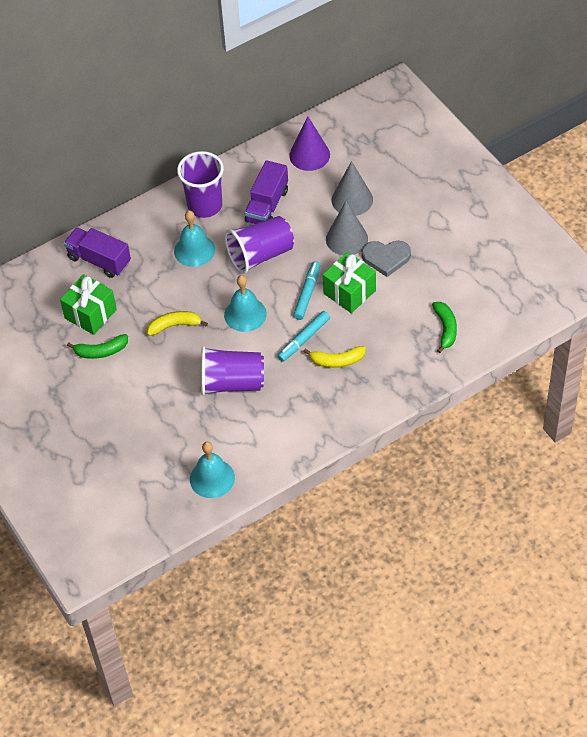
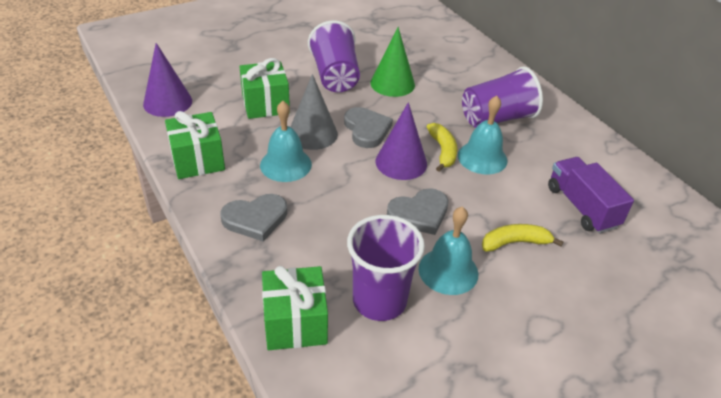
green banana: [67,334,128,359] [432,302,457,353] = 2 -> none = 0
green cone: none = 0 -> [370,27,415,97] = 1
green gift: [60,274,117,335] [323,252,376,313] = 2 -> [165,111,225,179] [239,58,290,119] [262,266,328,350] = 3
grey cone: [326,201,368,255] [332,161,373,216] = 2 -> [290,74,338,150] = 1
grey heart: [362,241,411,277] = 1 -> [221,194,287,242] [344,107,393,148] [387,188,449,235] = 3
purple cone: [289,116,330,171] = 1 -> [143,43,192,117] [376,102,427,180] = 2
purple truck: [64,227,131,278] [244,160,288,224] = 2 -> [548,157,634,233] = 1
turquoise marker: [277,311,330,362] [293,261,321,320] = 2 -> none = 0

